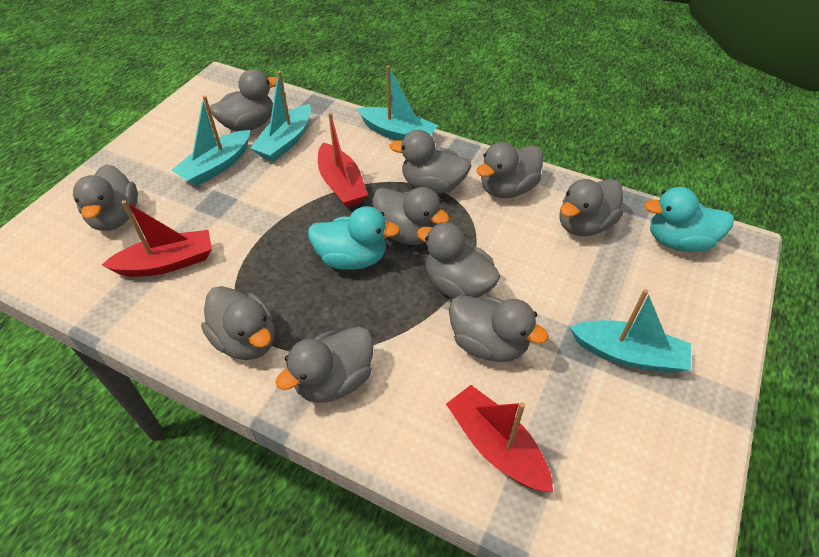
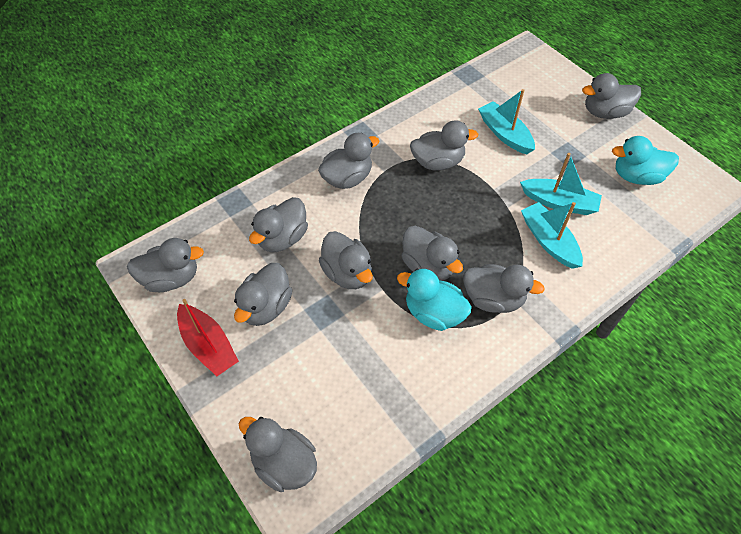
red boat: [102,200,212,277] [318,112,368,208] [446,385,553,492] = 3 -> [177,299,239,376] = 1
turquoise boat: [172,95,250,186] [250,71,311,162] [357,66,438,141] [569,289,691,373] = 4 -> [478,89,535,154] [520,153,602,215] [521,202,583,269] = 3

